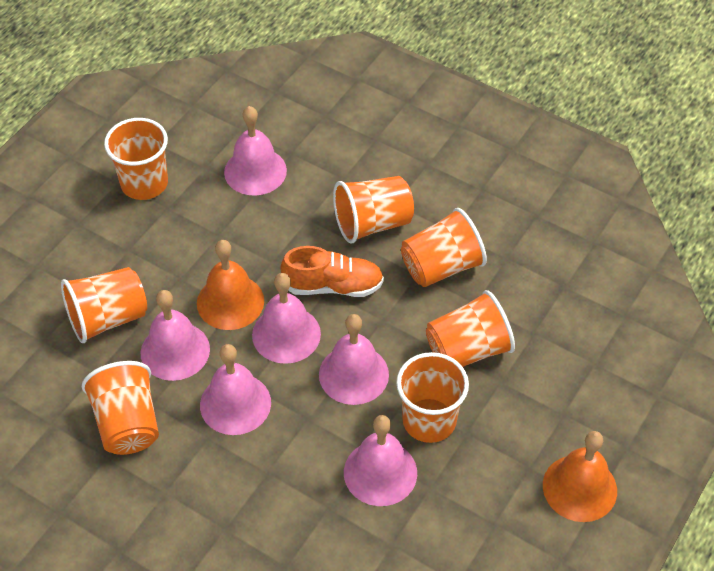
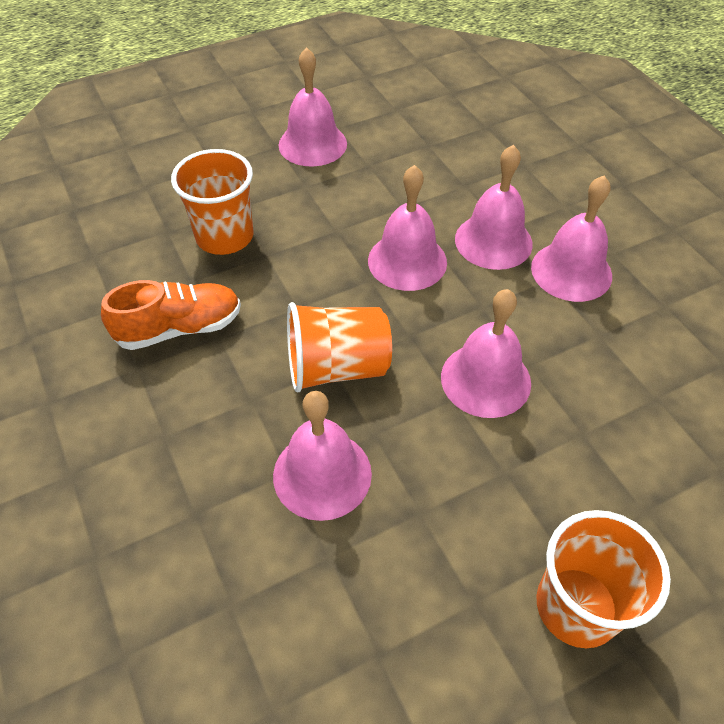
orange bell: [197,240,264,330] [543,431,617,522] = 2 -> none = 0
orange cup: [61,267,147,343] [82,361,159,455] [104,118,168,200] [333,176,414,243] [396,352,469,443] [401,208,487,287] [426,290,515,367] = 7 -> [171,149,254,255] [287,302,392,392] [537,510,671,648] = 3

